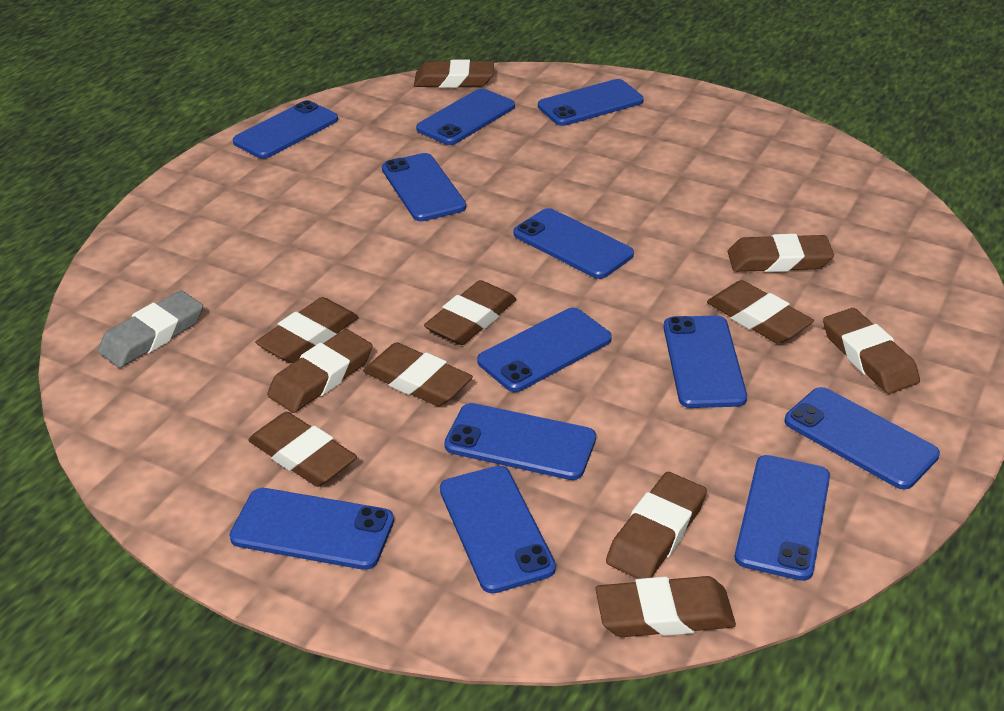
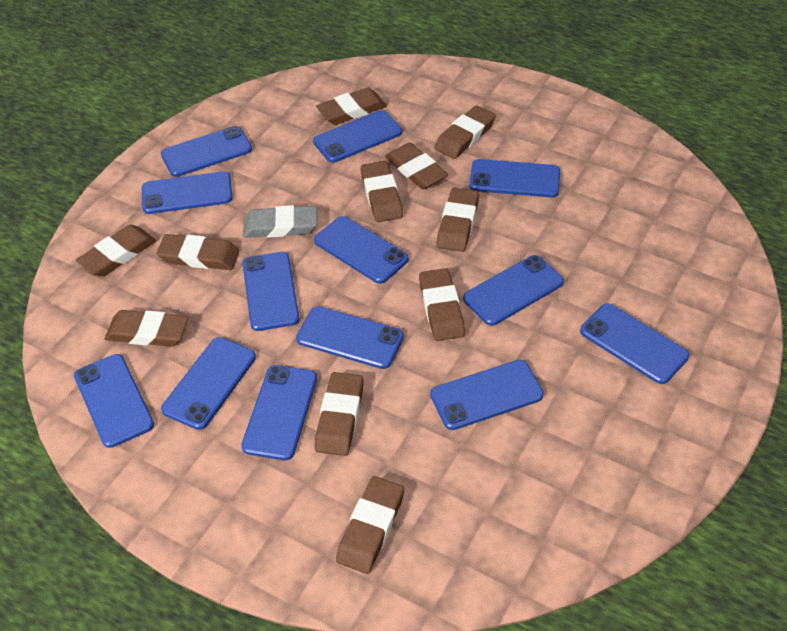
blue phone: [229,488,394,570] [233,100,338,159] [382,153,466,221] [416,88,515,145] [440,466,556,594] [444,403,596,480] [477,308,612,392] [513,208,634,279] [538,79,644,126] [664,315,747,408] [735,455,830,581] [785,387,940,490] = 12 -> [74,354,154,448] [142,171,233,214] [161,126,252,177] [161,337,256,430] [241,365,317,460] [242,252,300,331] [296,306,404,369] [313,110,402,163] [314,216,409,284] [430,360,544,430] [463,255,564,326] [469,159,560,198] [580,304,689,384] = 13

